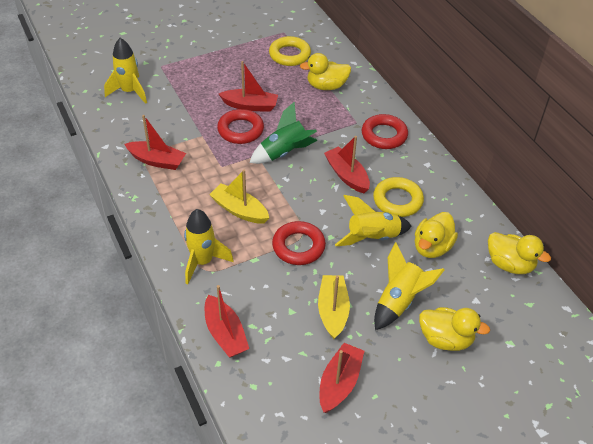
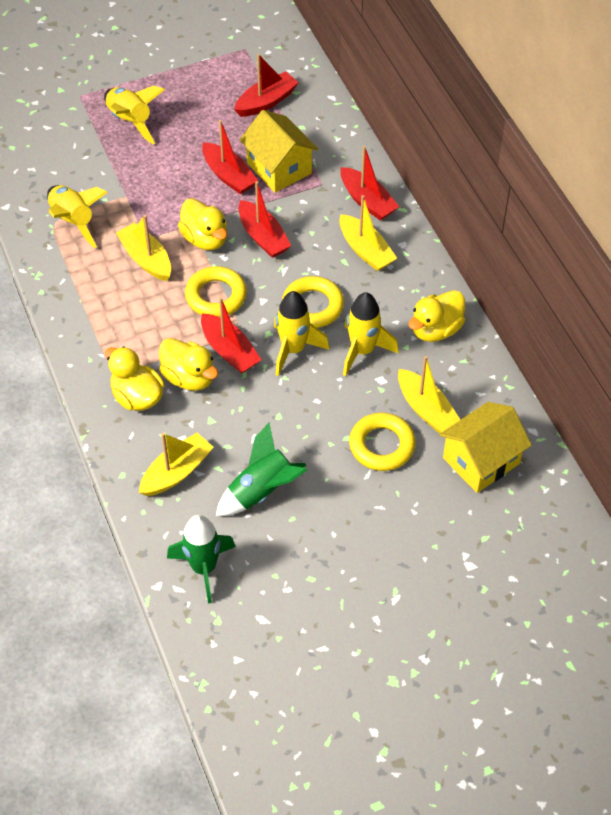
green rocket: [250,101,318,164] = 1 -> [167,515,236,604] [216,423,307,516] = 2
red ring: [217,109,264,144] [272,221,326,265] [362,114,408,149] = 3 -> none = 0
yellow boat: [209,170,269,224] [318,275,350,339] = 2 -> [116,215,171,281] [139,433,214,496] [339,195,397,271] [398,356,460,433] = 4
yellow house: none = 0 -> [240,110,318,193] [439,402,532,493] = 2
yellow ring: [269,36,311,66] [373,177,424,217] = 2 -> [185,266,247,317] [282,276,344,328] [349,413,416,471] = 3

